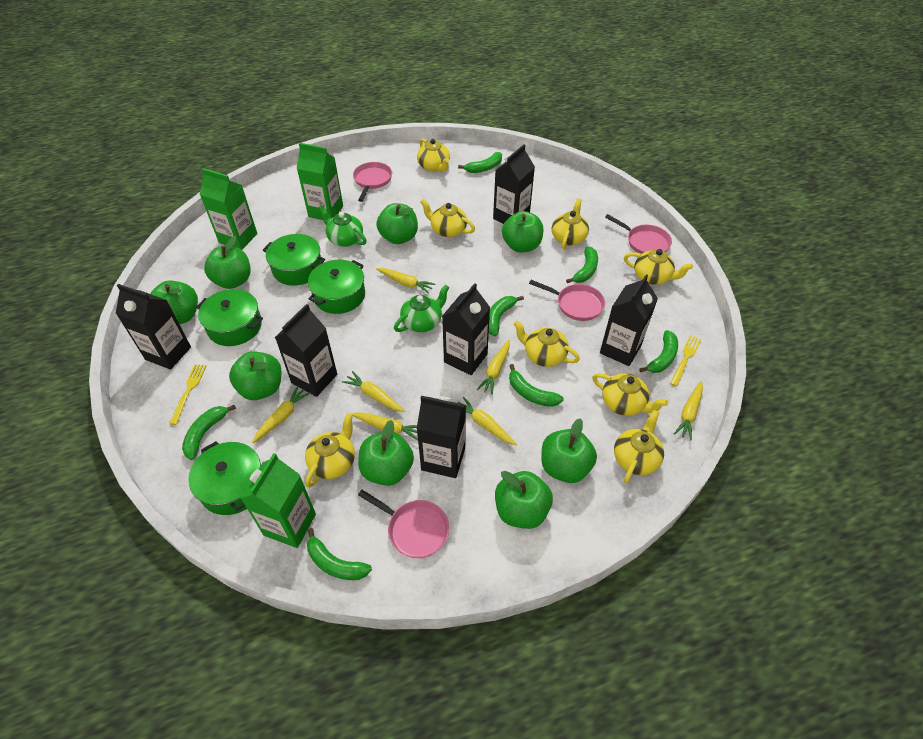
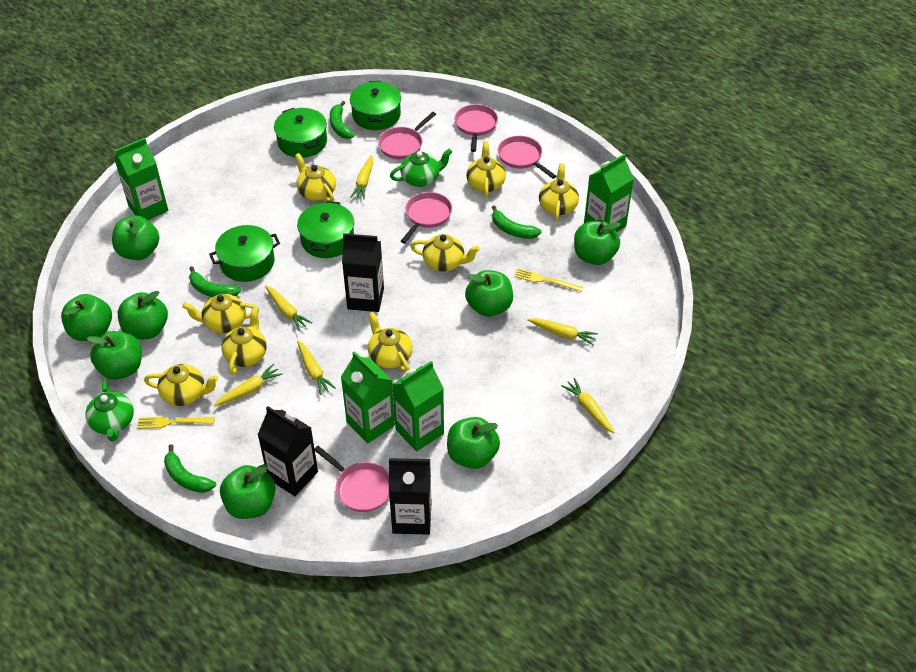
black carton: [116,284,191,370] [275,304,337,397] [417,396,466,478] [442,283,490,375] [493,144,535,224] [600,274,658,366] = 6 -> [258,406,318,496] [342,233,384,312] [389,458,431,535] = 3
green banana: [182,405,236,460] [307,528,372,580] [458,152,502,173] [489,296,524,336] [509,364,564,407] [566,246,598,283] [639,330,678,373] = 7 -> [164,444,216,493] [189,266,241,297] [330,101,354,139] [492,205,542,239] = 4
green carton: [200,168,257,250] [241,453,316,548] [297,143,343,220] = 3 -> [114,138,168,220] [341,351,395,444] [392,361,444,451] [584,153,634,232] = 4
pink pan: [353,162,392,202] [358,490,449,558] [529,280,605,321] [605,214,672,254] = 4 -> [314,446,389,512] [378,112,436,159] [401,192,452,243] [455,104,498,152] [498,136,556,179] = 5
yellow carrot: [252,386,310,443] [342,371,404,412] [350,412,418,440] [376,268,435,294] [458,397,517,445] [477,339,510,395] [674,381,703,441] = 7 -> [214,364,283,407] [265,285,312,331] [297,340,336,395] [350,155,373,199] [527,318,598,345] [561,378,615,433] = 6

